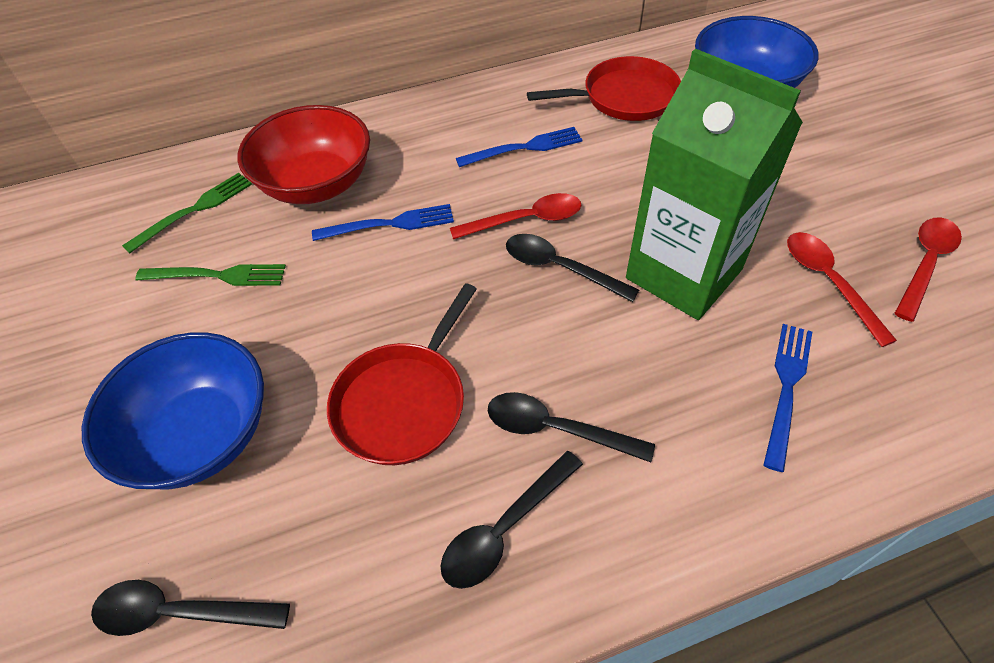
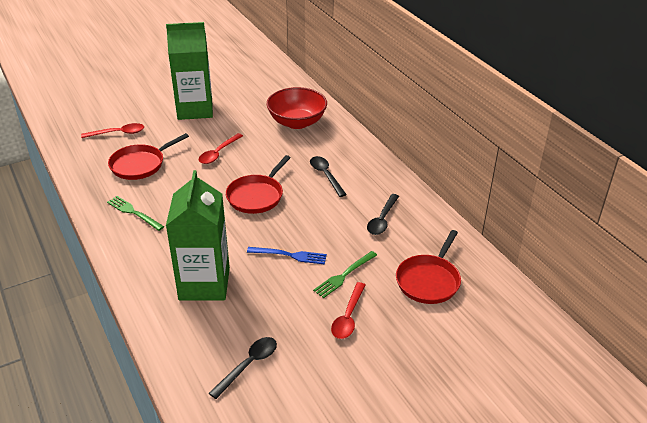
black spoon: [91,580,290,636] [441,451,583,589] [488,392,655,462] [506,234,639,302] = 4 -> [209,337,277,399] [310,156,347,197] [367,194,399,235] = 3
blue bowl: [82,332,264,489] [695,16,819,88] = 2 -> none = 0
blue fork: [312,204,454,241] [456,127,583,167] [763,324,812,472] = 3 -> [247,247,327,264] = 1
green carton: [626,49,803,320] = 1 -> [166,22,213,120] [166,170,230,301] = 2
red pan: [327,283,477,465] [527,56,681,121] = 2 -> [108,133,189,180] [226,155,291,214] [396,230,461,304] = 3

